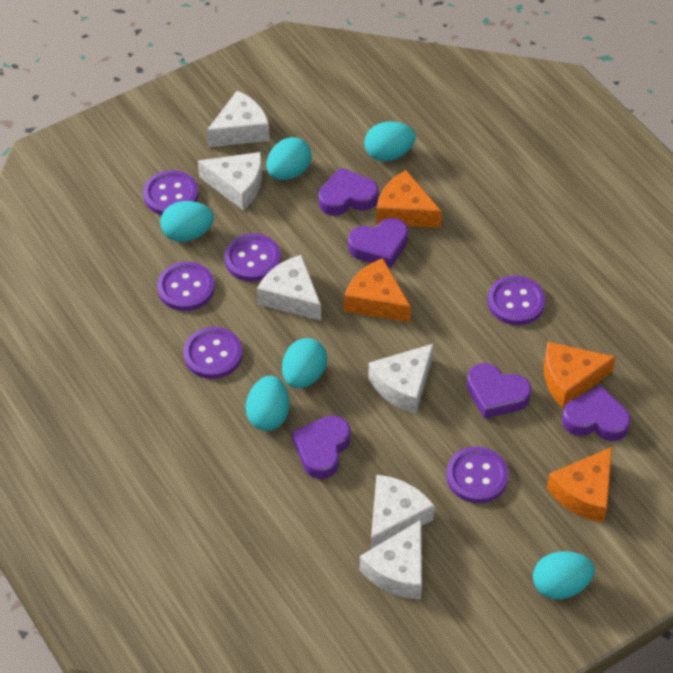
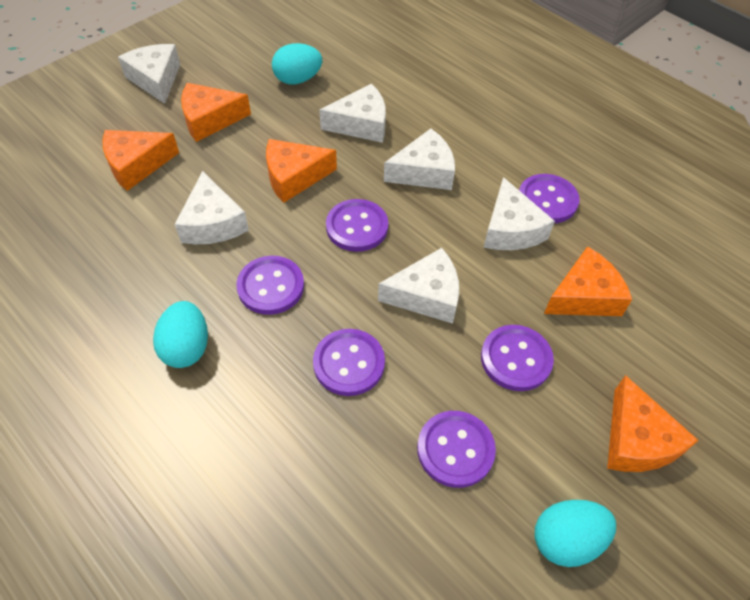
orange cheese: [344,258,411,322] [376,170,442,228] [544,342,616,408] [547,447,612,523] = 4 -> [102,130,179,191] [181,83,251,142] [266,139,337,203] [544,246,632,316] [607,375,699,472] = 5
purple heart: [292,415,351,479] [319,167,378,216] [348,218,408,268] [467,363,531,419] [562,386,631,441] = 5 -> none = 0
turquoise egg: [160,201,214,242] [246,376,290,431] [266,137,312,180] [282,338,327,388] [364,121,416,161] [533,551,595,599] = 6 -> [153,301,208,368] [272,43,322,84] [535,500,616,567] = 3

